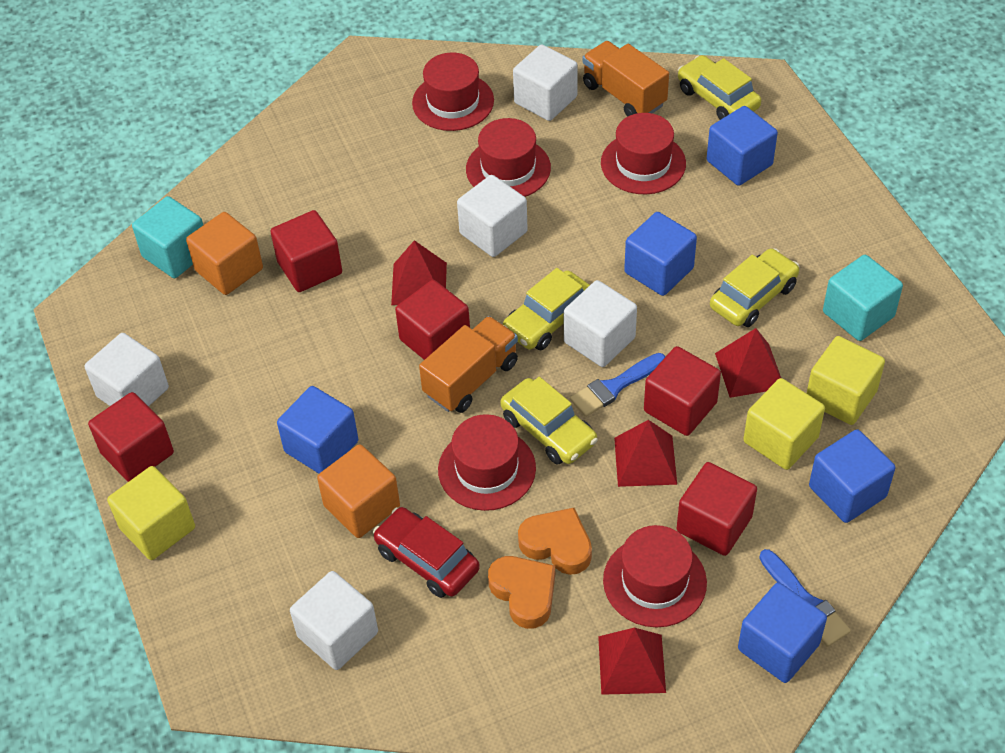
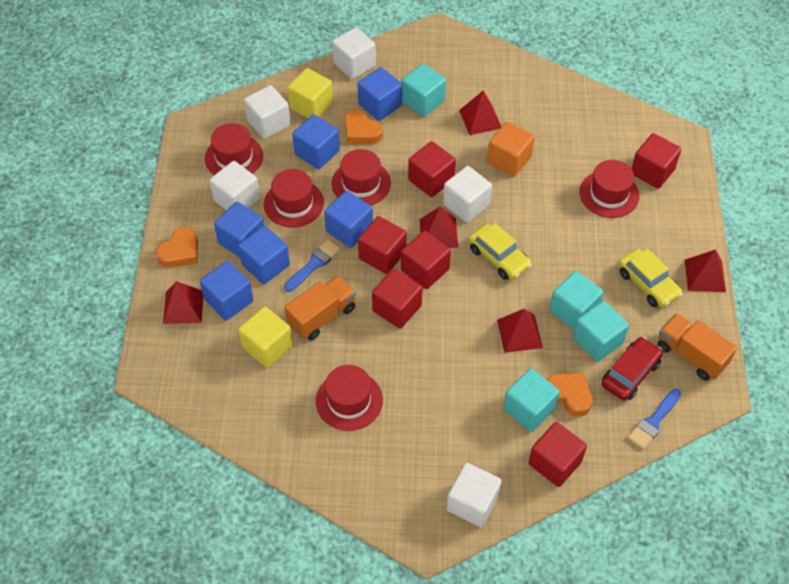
blue cube: [277,386,358,473] [624,212,697,296] [707,106,778,186] [738,582,827,683] [809,429,895,523] = 5 -> [200,261,253,321] [214,202,264,257] [238,226,290,284] [292,114,340,169] [324,191,373,248] [358,67,402,121] = 6
orange cube: [186,212,263,295] [317,444,400,538] = 2 -> [487,122,535,176] = 1
orange heart: [488,556,555,629] [518,508,592,575] = 2 -> [156,227,198,268] [345,109,383,144] [547,373,593,417] = 3
red cube: [88,392,174,482] [270,210,342,292] [395,280,470,360] [644,346,721,436] [677,462,757,556] = 5 -> [358,216,407,274] [372,269,422,328] [401,230,451,289] [408,141,456,197] [529,422,587,487] [631,133,681,189] = 6
red pyramid: [391,240,447,305] [598,627,666,695] [614,420,677,487] [715,328,781,398] = 4 -> [163,281,203,324] [420,206,458,248] [459,91,502,135] [497,309,543,353] [685,249,726,292] = 5
turquoise cube: [132,196,203,278] [823,255,903,341] = 2 -> [401,63,446,117] [503,368,560,432] [549,271,604,330] [573,301,629,362] = 4
yellow car: [500,377,598,465] [503,268,590,351] [678,55,761,120] [710,248,800,327] = 4 -> [469,223,532,280] [619,248,683,308] = 2
yellow cube: [107,466,195,560] [743,378,825,470] [807,336,885,425] = 3 -> [238,306,293,368] [287,68,333,118] = 2

